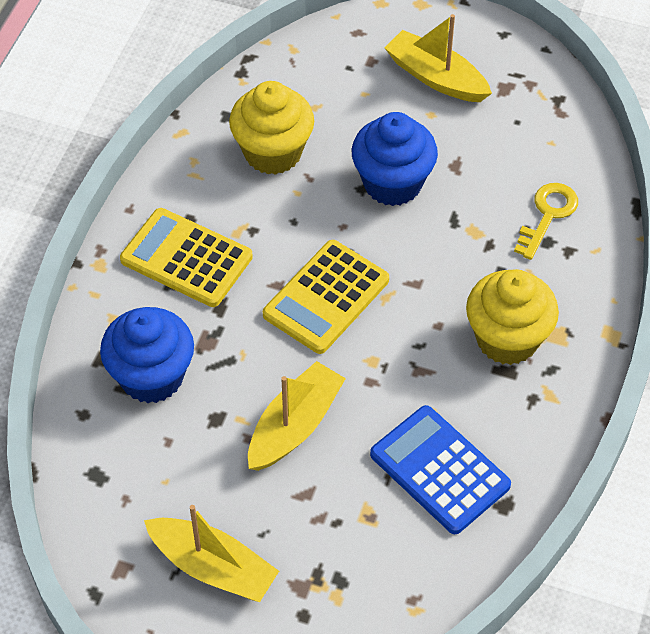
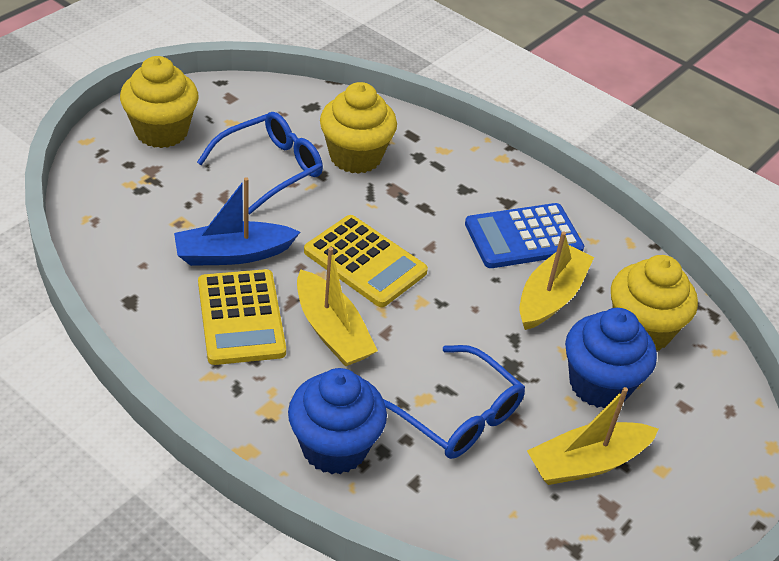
blue boat: none = 0 -> [174,177,300,266] = 1
blue glasses: none = 0 -> [197,112,323,214] [383,345,525,459] = 2
yellow cupcake: [229,81,314,175] [466,269,559,365] = 2 -> [120,56,199,148] [320,82,397,174] [611,255,698,351] = 3
yellow key: [514,183,578,260] = 1 -> none = 0

